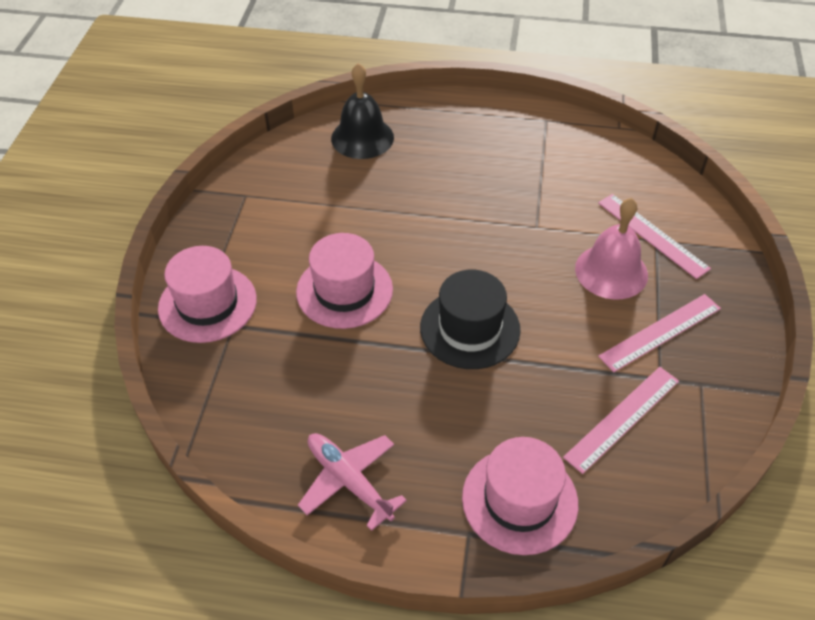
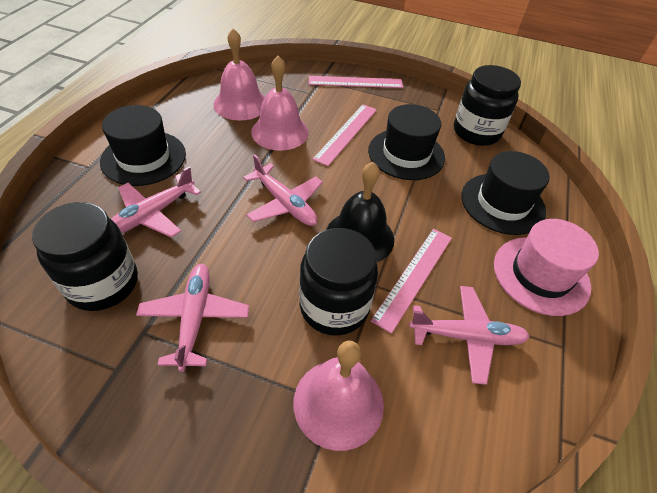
black hat: [420,270,521,369] = 1 -> [100,105,186,186] [368,104,445,180] [461,151,550,235] = 3
black jar: none = 0 -> [32,202,138,311] [299,228,378,336] [454,65,521,146] = 3
pink bell: [575,198,648,300] = 1 -> [213,28,265,121] [251,56,309,151] [293,341,384,451] = 3
pink hat: [158,246,257,343] [296,233,393,329] [462,437,578,555] = 3 -> [494,219,599,316] = 1
pink plane: [298,433,407,531] = 1 -> [111,167,201,238] [136,264,249,372] [243,154,323,226] [409,286,530,385] = 4

